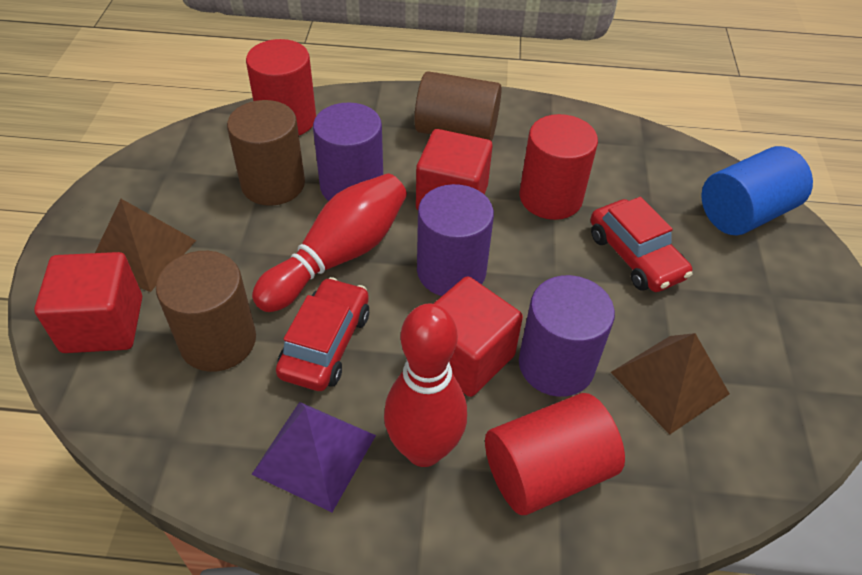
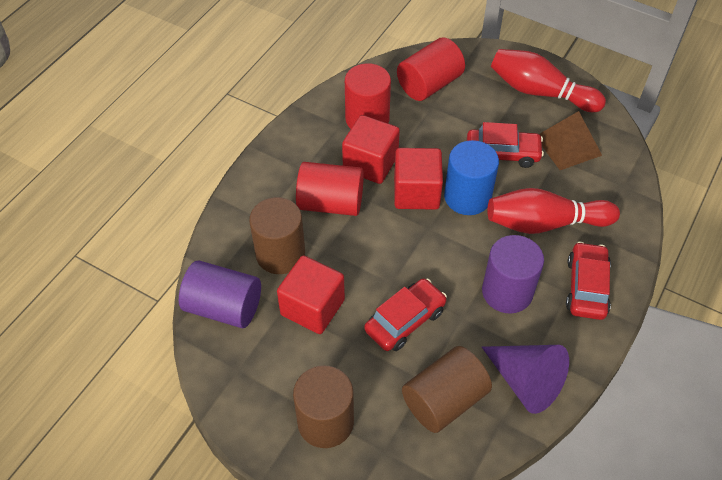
brown pyramid: [95,199,196,292] [611,333,730,435] = 2 -> [540,111,602,170] = 1
purple cone: none = 0 -> [482,345,569,414] = 1
purple cylinder: [313,102,383,201] [417,184,494,296] [519,275,615,397] = 3 -> [179,261,261,328] [482,235,544,314] = 2
purple pyramid: [251,402,376,512] = 1 -> none = 0
red car: [276,277,369,391] [590,197,693,292] = 2 -> [364,278,447,351] [467,122,544,168] [566,242,611,320] = 3

